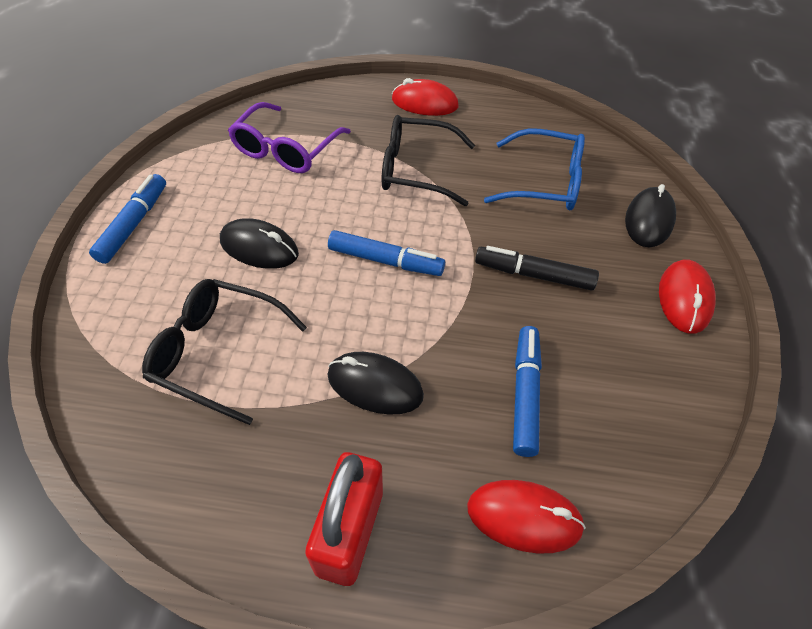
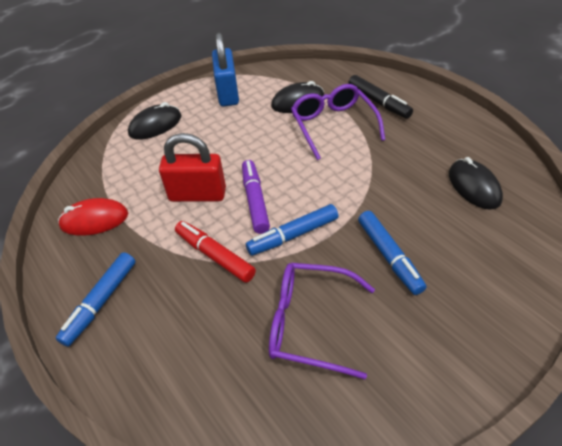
black glasses: [142,279,307,425] [382,115,475,206] = 2 -> none = 0
blue glasses: [484,128,585,210] = 1 -> none = 0
blue padlock: none = 0 -> [212,32,239,107] = 1
purple glasses: [228,102,351,173] = 1 -> [269,263,375,379] [291,84,385,160] = 2
purple marker: none = 0 -> [242,160,270,234] = 1
red marker: none = 0 -> [175,221,256,283] = 1
red mouse: [392,78,459,116] [467,480,586,553] [659,259,716,334] = 3 -> [58,198,128,236] = 1

